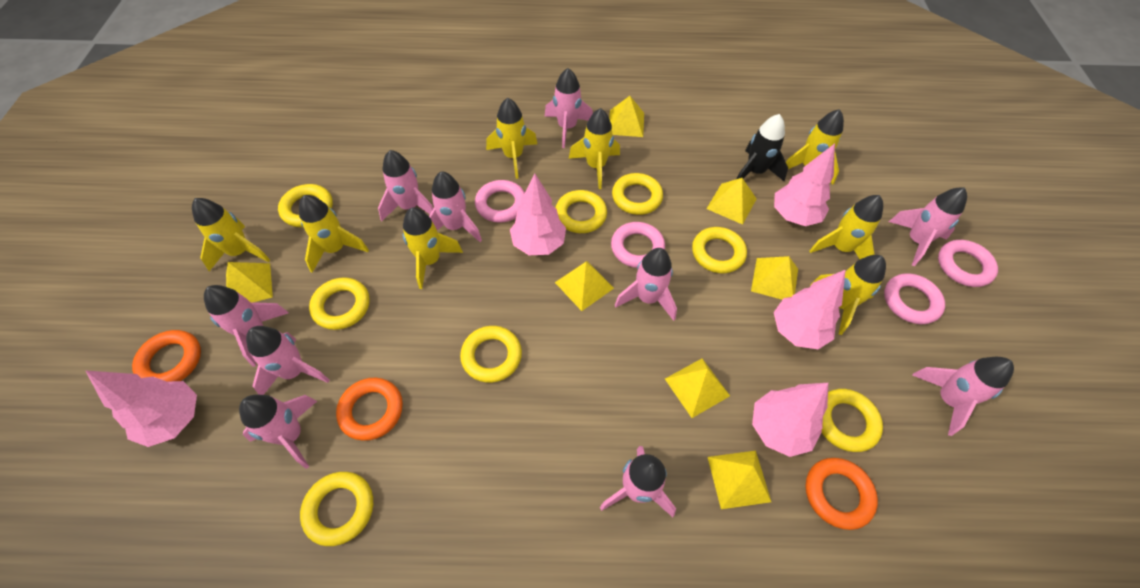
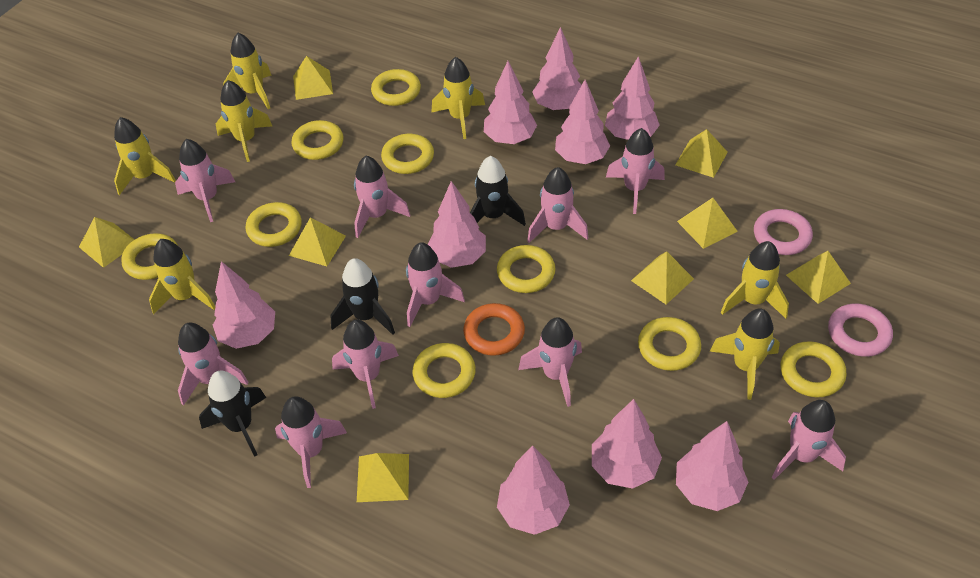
black rocket: [736,114,788,181] = 1 -> [199,371,266,457] [330,258,395,335] [470,156,526,226] = 3
orange ring: [132,330,201,382] [336,378,403,441] [805,458,878,530] = 3 -> [463,303,525,356] = 1
pink ring: [475,180,525,223] [611,222,665,268] [884,273,945,324] [938,240,998,287] = 4 -> [754,209,813,255] [828,304,893,357] = 2
pink tree: [86,371,197,447] [510,173,566,255] [752,383,828,457] [774,144,835,226] [774,270,846,349] = 5 -> [213,261,275,349] [428,181,486,268] [484,61,537,144] [497,445,570,535] [532,27,582,111] [555,80,610,164] [592,399,662,489] [605,56,660,140] [676,421,748,511] = 9
yellow pyramid: [226,262,273,302] [555,261,614,311] [609,96,644,137] [665,359,730,418] [707,178,757,225] [708,451,771,509] [751,256,798,300] = 7 -> [79,217,135,268] [289,217,346,266] [293,56,333,100] [357,453,409,502] [631,251,694,304] [675,129,728,178] [677,198,738,249] [786,251,851,304] = 8
yellow ring: [278,184,333,227] [300,472,373,546] [309,277,370,330] [460,326,522,383] [555,190,607,233] [612,173,663,215] [692,227,747,273] [821,389,883,452] = 8 -> [121,233,178,280] [246,202,302,247] [291,120,344,160] [371,69,421,106] [381,134,434,174] [412,343,476,398] [497,245,556,293] [638,317,701,371] [781,342,847,397] = 9
yellow rocket: [192,198,270,271] [299,195,369,273] [402,207,463,289] [486,98,537,179] [569,108,620,189] [786,109,844,185] [809,195,883,259] [810,255,886,335] = 8 -> [114,117,176,195] [149,239,215,314] [216,80,272,162] [223,33,272,109] [431,57,485,139] [710,308,780,400] [721,241,789,318] = 7

